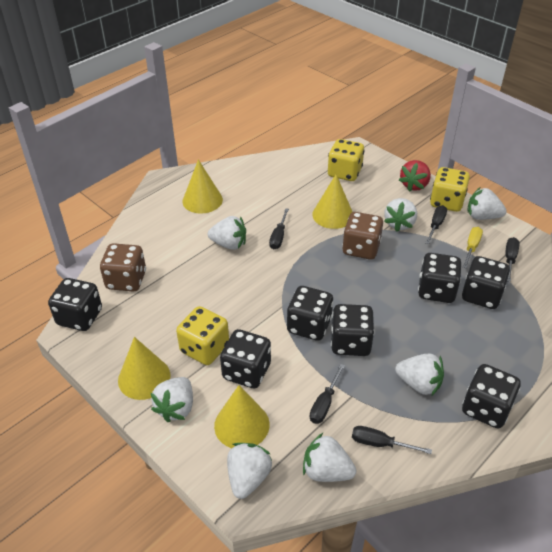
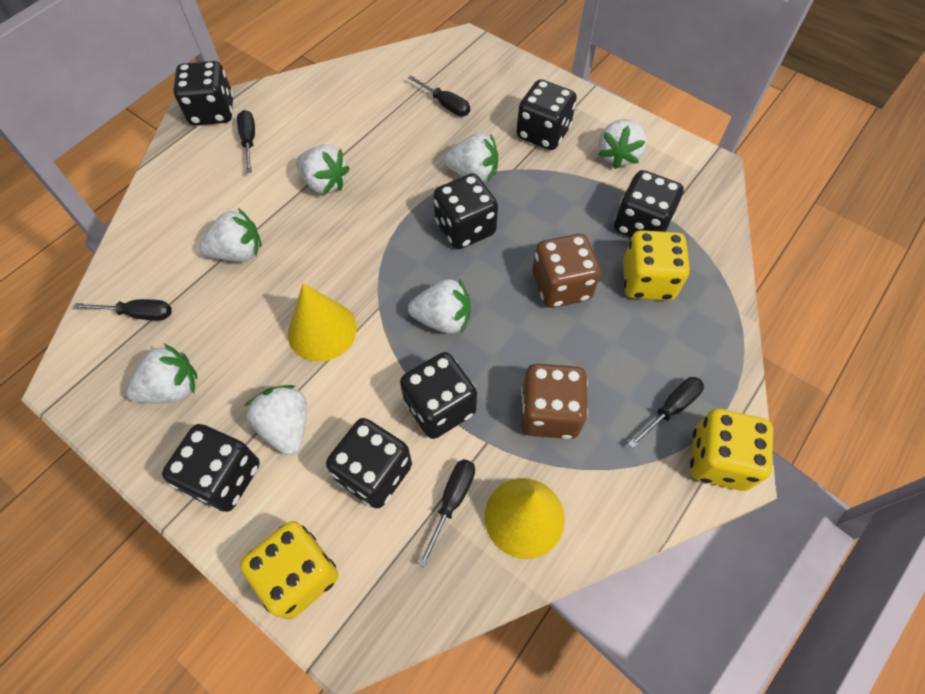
red strawberry: [399,160,431,192] = 1 -> none = 0
yellow cone: [118,337,170,400] [182,159,223,214] [214,385,270,448] [312,174,352,229] = 4 -> [288,283,357,362] [485,478,565,559] = 2
yellow screwdriver: [463,227,483,268] = 1 -> none = 0

